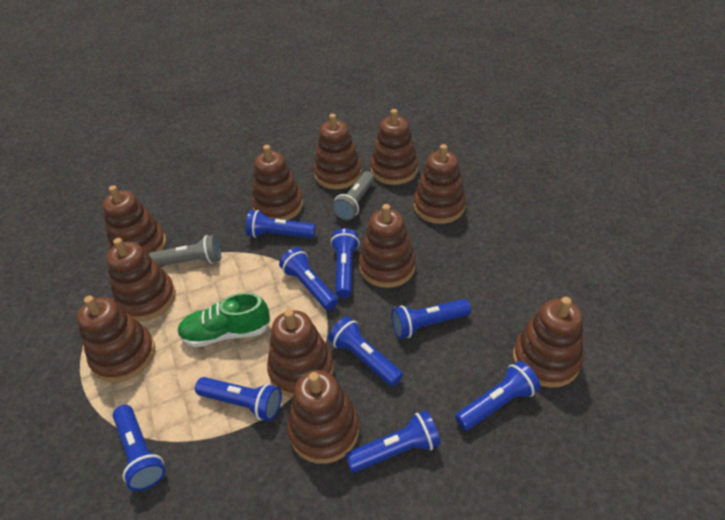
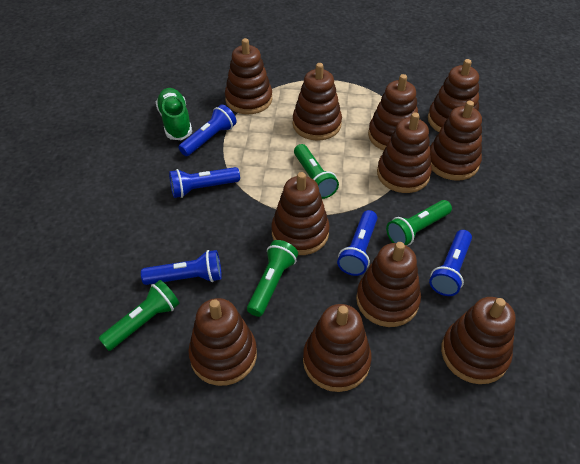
blue flashlight: [113,405,165,491] [195,377,282,421] [246,210,316,238] [279,248,338,310] [328,317,403,387] [330,228,360,298] [345,410,441,473] [391,299,471,339] [455,361,540,431] = 9 -> [141,250,222,285] [169,167,240,198] [178,105,237,156] [337,210,377,276] [429,230,472,296] = 5
green flashlight: none = 0 -> [98,280,179,351] [247,240,298,317] [294,144,339,199] [386,200,452,246] = 4
grey flashlight: [149,235,221,266] [332,171,374,220] = 2 -> none = 0

